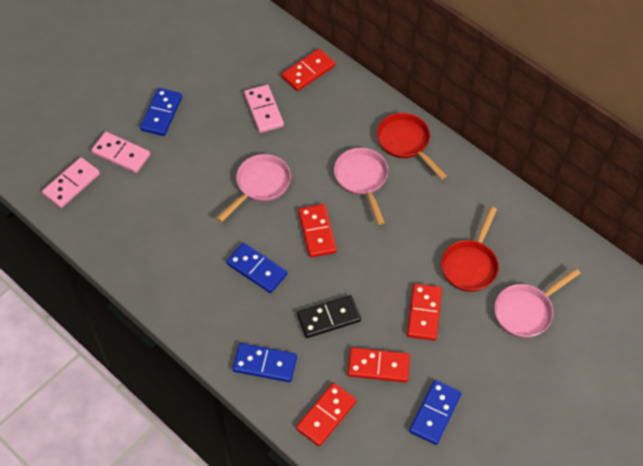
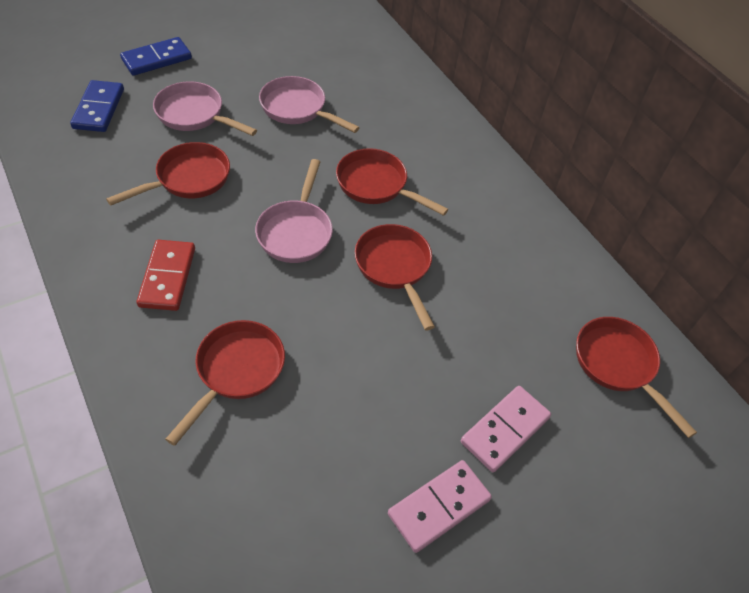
black domino: [297,295,361,338] = 1 -> none = 0
blue domino: [140,88,182,136] [226,243,287,293] [233,343,297,382] [409,380,461,445] = 4 -> [70,80,124,132] [120,37,192,76] = 2
pink domino: [42,157,100,208] [91,132,150,173] [244,85,284,133] = 3 -> [388,460,492,553] [461,386,551,472] = 2
red domino: [281,49,335,91] [296,383,357,446] [298,204,337,258] [348,347,410,383] [407,283,442,341] = 5 -> [136,240,195,311] = 1
red pan: [377,113,447,179] [441,207,499,292] = 2 -> [106,142,230,205] [165,320,285,446] [336,148,449,216] [355,224,435,330] [576,317,697,438] = 5

